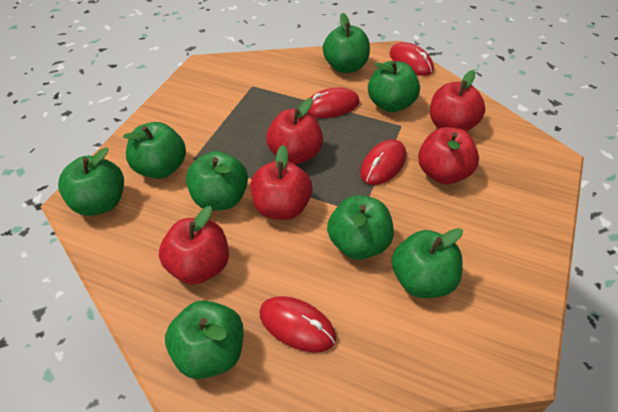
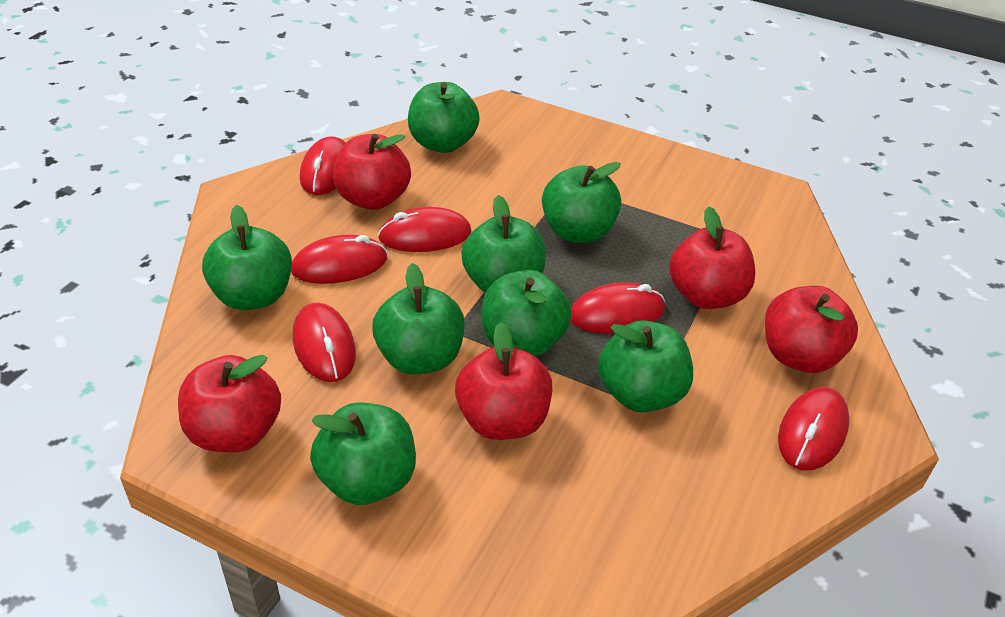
red mouse: [260,296,336,353] [308,87,360,118] [360,139,406,185] [390,42,434,76] = 4 -> [291,235,387,284] [293,303,356,382] [300,136,345,195] [378,207,471,252] [570,282,665,333] [778,387,850,471] = 6

